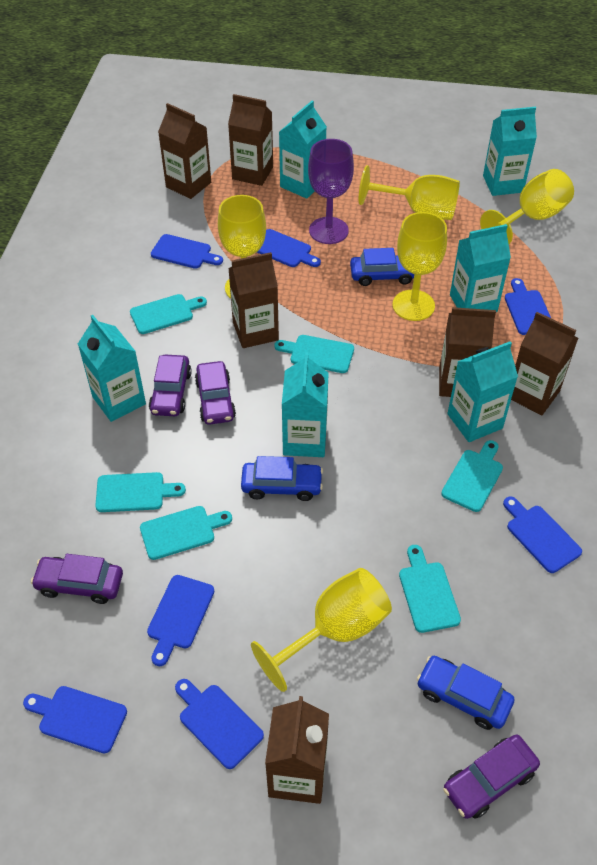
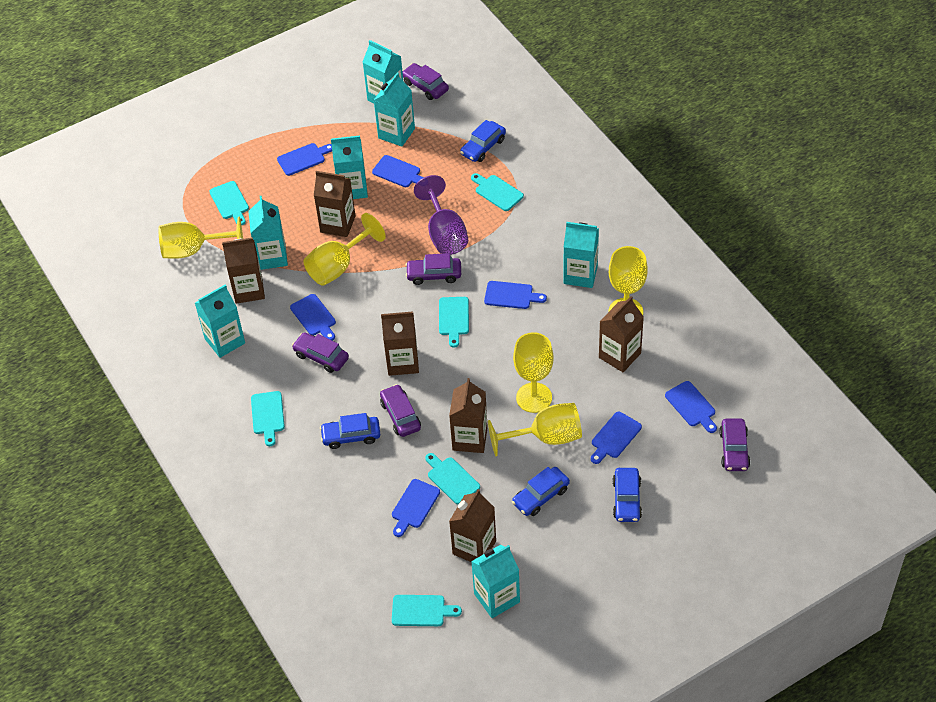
blue car: [241,456,323,501] [350,248,414,286] [417,656,514,730] = 3 -> [320,413,380,449] [460,120,506,162] [512,467,570,516] [613,468,642,522] = 4
purple car: [31,554,123,604] [149,355,192,416] [195,361,236,425] [443,735,540,819] = 4 -> [292,332,349,373] [380,384,421,437] [402,63,449,100] [406,253,461,285] [719,419,750,471] = 5
turquoise carton: [78,315,146,422] [279,101,327,199] [282,352,329,457] [447,341,518,442] [450,224,511,312] [483,107,537,196] = 6 -> [195,285,245,358] [248,196,288,270] [331,136,368,199] [363,40,403,104] [374,72,415,147] [471,545,520,618] [563,222,599,288] = 7

